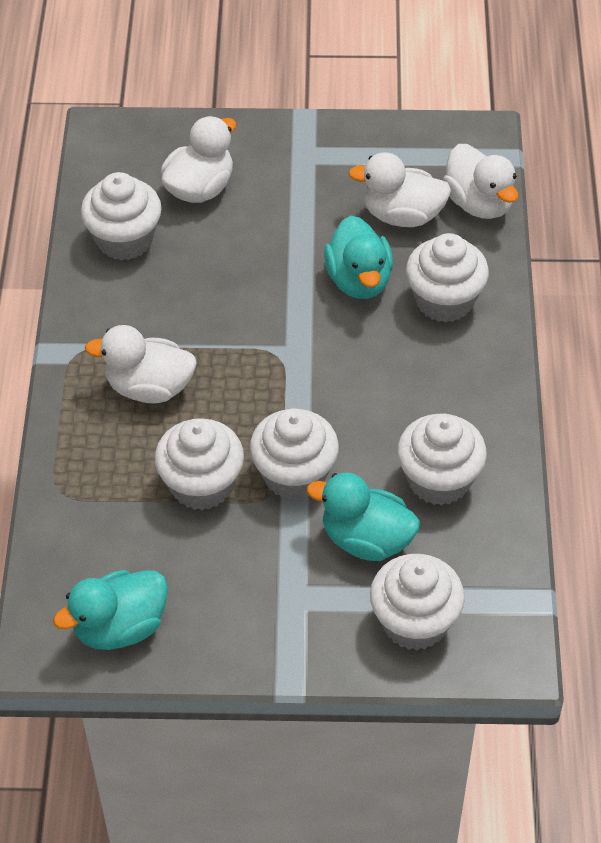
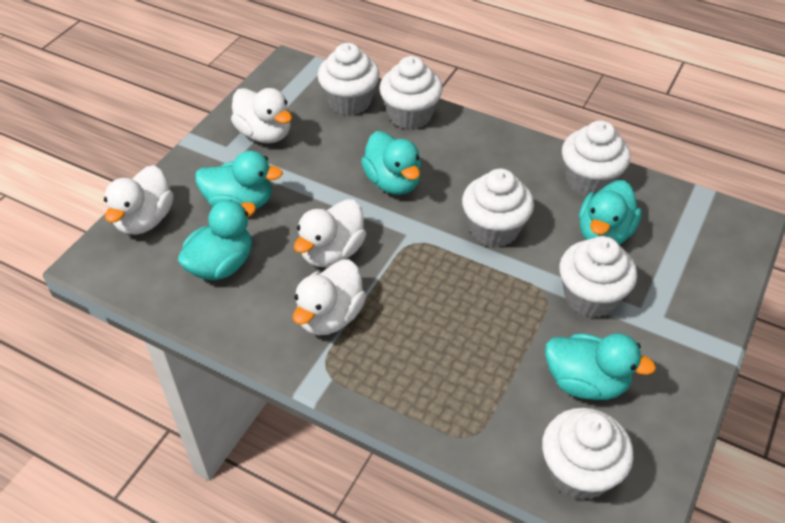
turquoise duck: [53,570,168,650] [307,472,420,561] [324,216,393,299] = 3 -> [178,200,256,280] [195,151,283,209] [361,131,421,195] [545,333,656,400] [579,180,642,245] = 5

